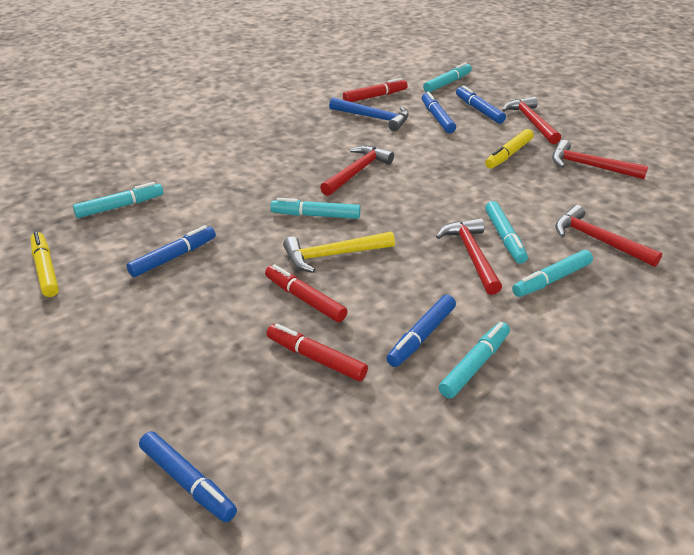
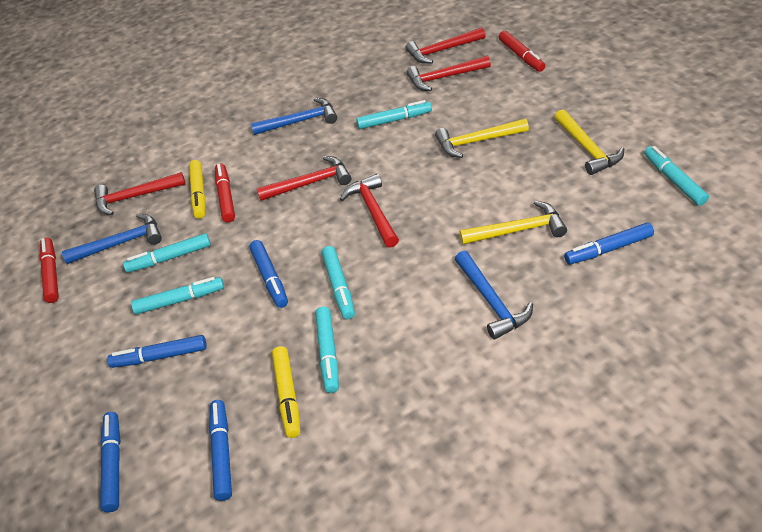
blue hammer: [329,97,409,131] = 1 -> [62,214,162,264] [251,98,337,135] [455,251,533,340] = 3
yellow hammer: [283,231,395,273] = 1 -> [435,118,529,158] [460,201,567,245] [555,109,624,175] = 3

